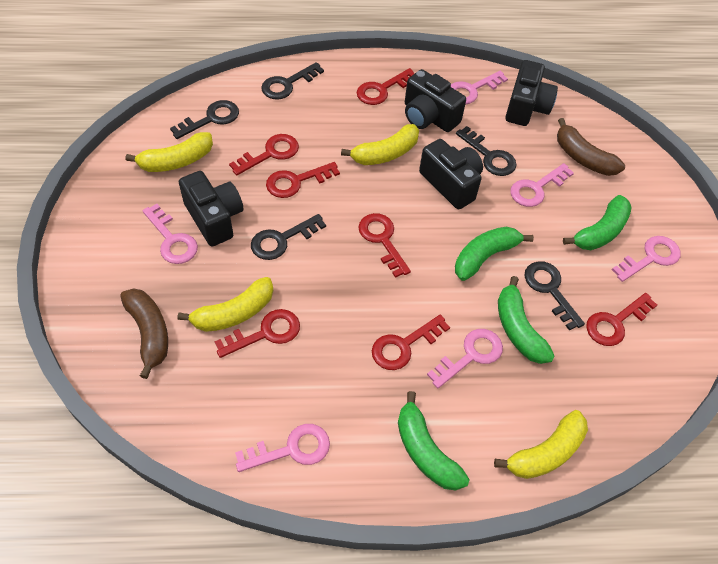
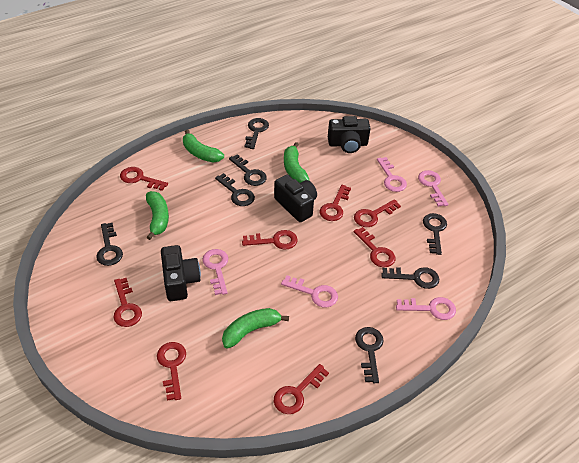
black camera: [179,171,243,246] [405,69,466,132] [419,139,483,209] [505,60,558,126] = 4 -> [161,245,201,301] [274,175,317,222] [328,116,371,153] = 3
black key: [170,100,239,139] [251,214,326,260] [261,62,324,99] [456,126,517,176] [524,261,585,330] = 5 -> [96,223,123,266] [215,173,255,206] [229,154,267,186] [245,118,269,149] [355,327,384,383] [381,267,439,289] [423,213,447,255] = 7
brown banana: [120,289,168,379] [557,118,625,176] = 2 -> none = 0
pink key: [142,204,198,264] [235,424,330,472] [427,329,503,389] [451,71,508,105] [510,163,574,207] [612,236,681,282] = 6 -> [202,249,228,295] [281,275,338,307] [377,157,407,192] [396,297,456,320] [418,170,448,207] = 5
red key: [214,309,300,358] [229,134,299,176] [266,162,340,198] [357,68,415,105] [358,213,411,278] [372,314,450,370] [586,293,657,346] = 7 -> [114,278,142,327] [120,167,168,191] [157,342,186,401] [242,230,297,250] [274,364,329,414] [320,185,351,221] [354,199,401,227] [354,227,395,267] = 8
yellow banana: [125,132,213,172] [178,277,273,332] [341,124,419,165] [494,410,588,479] = 4 -> none = 0

